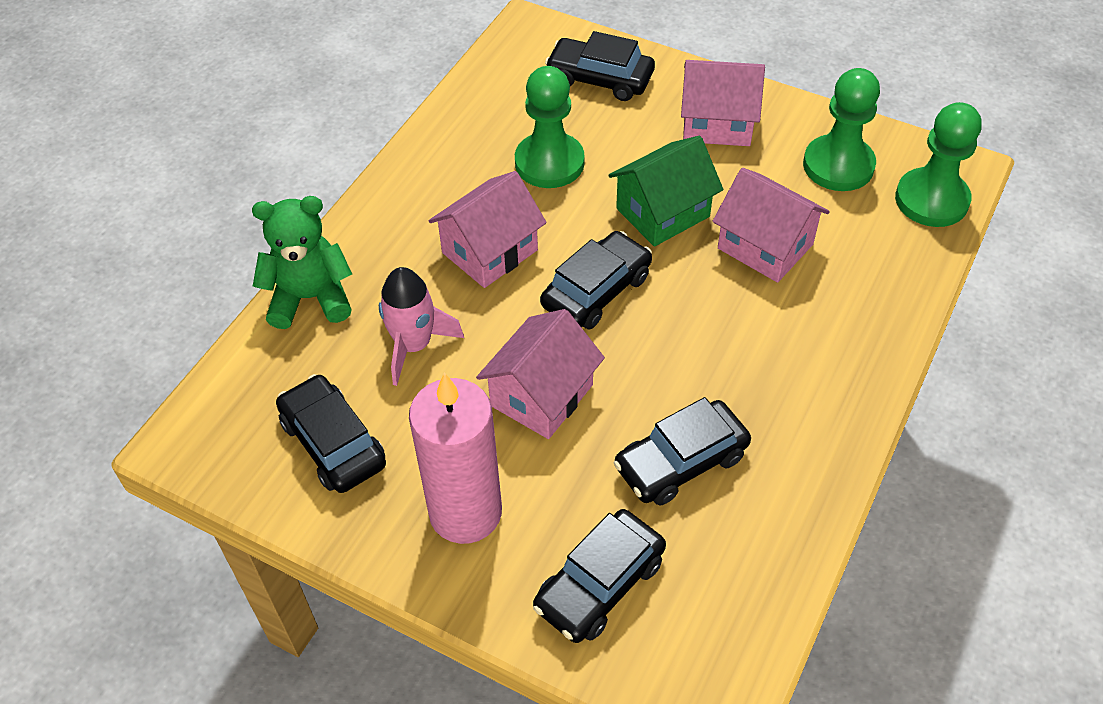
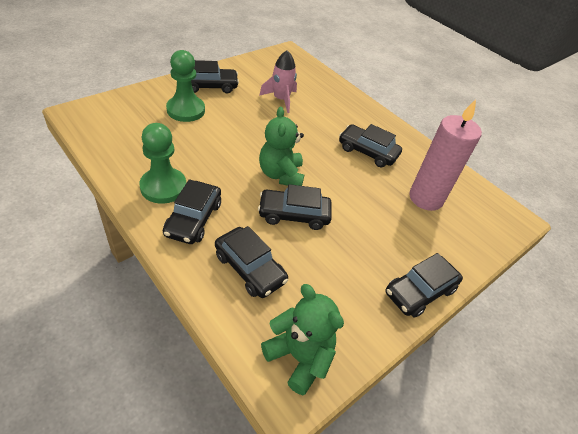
black car: [276,374,386,493] [533,509,666,643] [540,231,652,330] [545,31,655,101] [614,397,751,506] = 5 -> [163,179,221,244] [191,60,239,93] [215,226,288,298] [258,184,332,230] [339,124,402,167] [386,253,463,318] = 6
green house: [609,136,723,247] = 1 -> none = 0
green pawn: [515,66,585,188] [803,68,880,191] [895,102,982,227] = 3 -> [139,123,186,204] [166,50,205,122] = 2
green teddy bear: [252,196,352,329] = 1 -> [259,107,304,186] [261,284,344,395] = 2
pink house: [428,171,547,288] [476,309,605,439] [681,60,765,146] [713,168,830,283] = 4 -> none = 0

